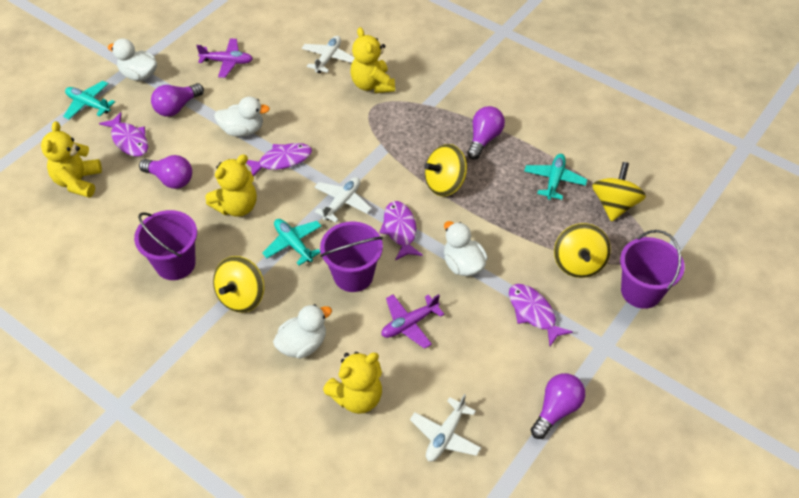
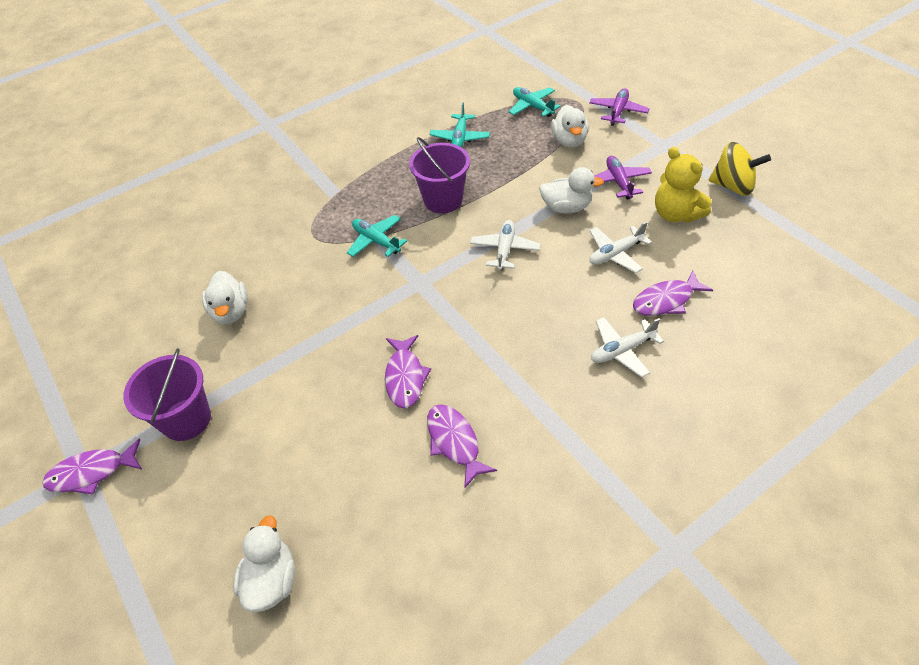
purple bucket: [134,210,197,280] [320,221,383,292] [620,230,685,309] = 3 -> [123,348,211,441] [409,137,470,213] = 2
purple light bulb: [139,155,192,189] [151,83,204,116] [467,106,505,159] [531,373,585,439] = 4 -> none = 0
yellow spinning top: [213,256,265,313] [424,144,467,196] [554,223,611,278] [592,162,646,222] = 4 -> [708,142,771,196] = 1
yellow teddy bear: [41,121,102,198] [206,154,257,217] [323,352,382,414] [350,27,395,93] = 4 -> [655,147,712,223] = 1

